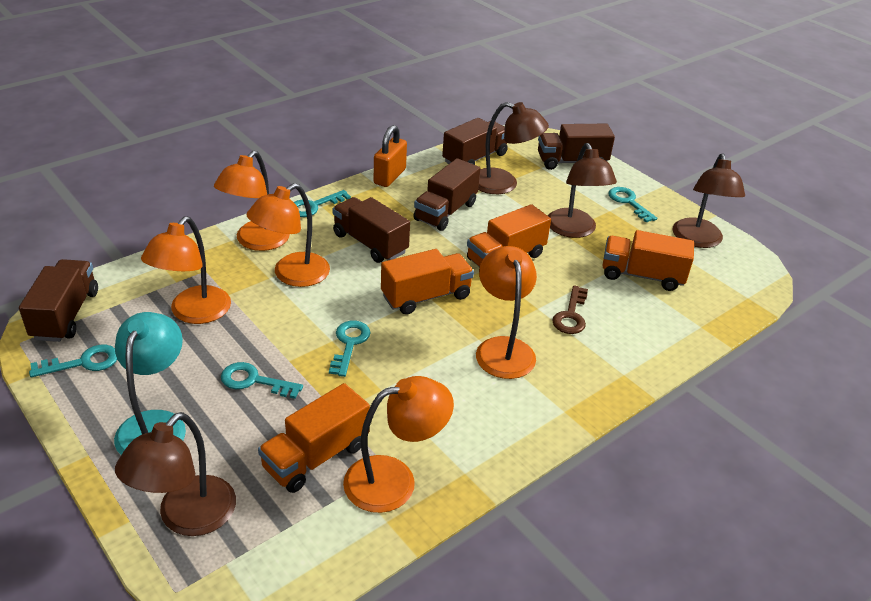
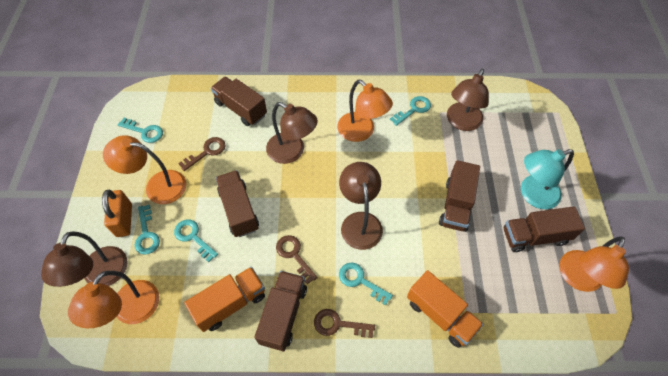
brown key: [552,285,588,334] = 1 -> [178,137,226,171] [276,235,318,284] [314,309,375,338] = 3
orange lamp: [141,217,231,324] [214,151,290,251] [247,183,330,287] [343,376,454,513] [476,246,537,379] = 5 -> [68,271,159,328] [103,135,186,204] [337,80,393,142] [559,236,629,292] = 4
orange truck: [258,383,370,493] [381,249,474,315] [467,204,551,267] [603,230,694,291] = 4 -> [184,267,265,332] [407,270,484,348] = 2

